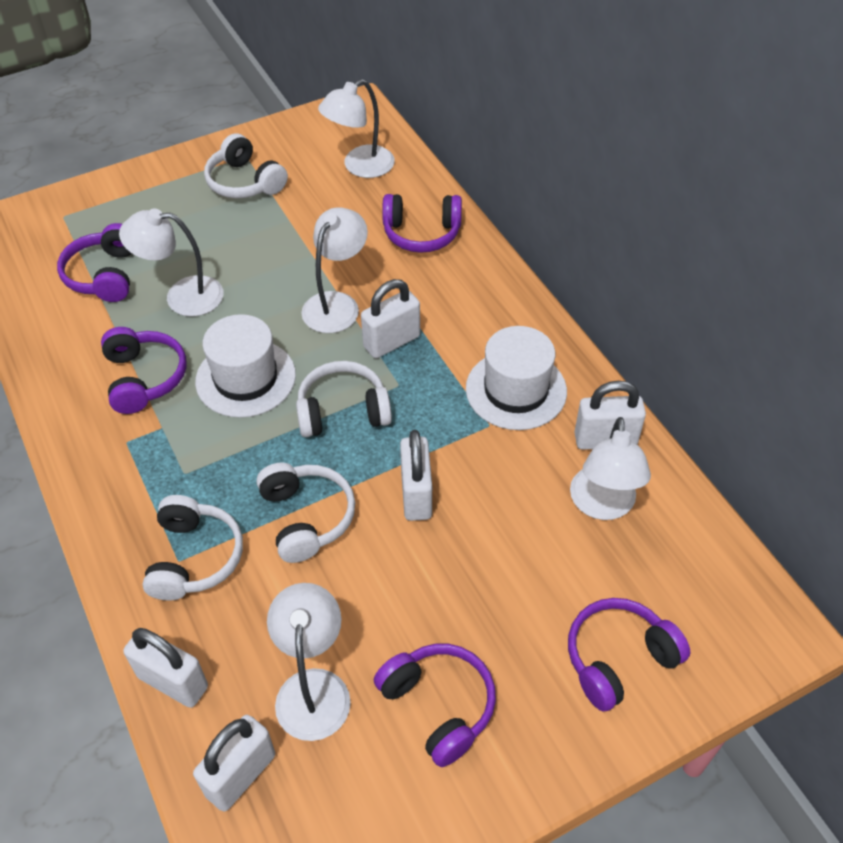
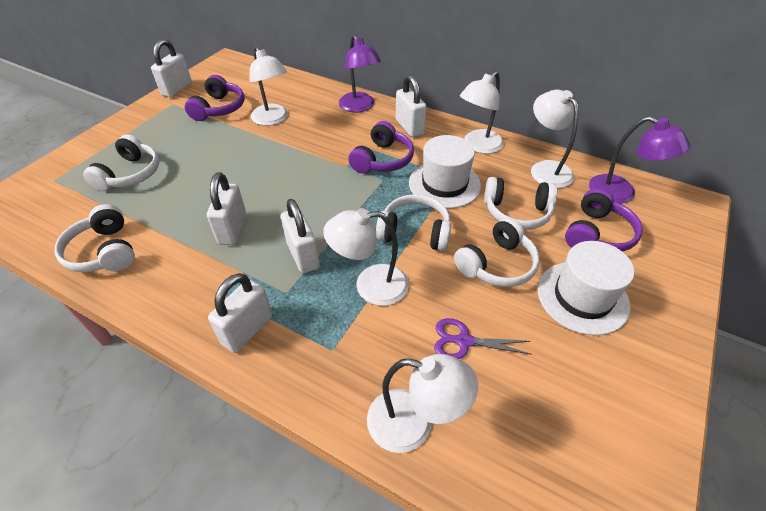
purple headphones: [57,223,132,302] [101,327,187,414] [374,644,496,767] [382,194,462,253] [568,598,690,712] = 5 -> [185,75,244,121] [348,121,414,173] [565,188,643,252] = 3
purple lamp: none = 0 -> [339,35,381,112] [589,116,690,204] = 2
purple scissors: none = 0 -> [434,318,532,359] = 1
white headphones: [142,495,243,601] [204,133,288,198] [256,463,355,563] [296,361,392,437] = 4 -> [54,204,135,272] [83,134,159,191] [376,194,451,251] [454,218,540,287] [484,177,557,230] = 5

